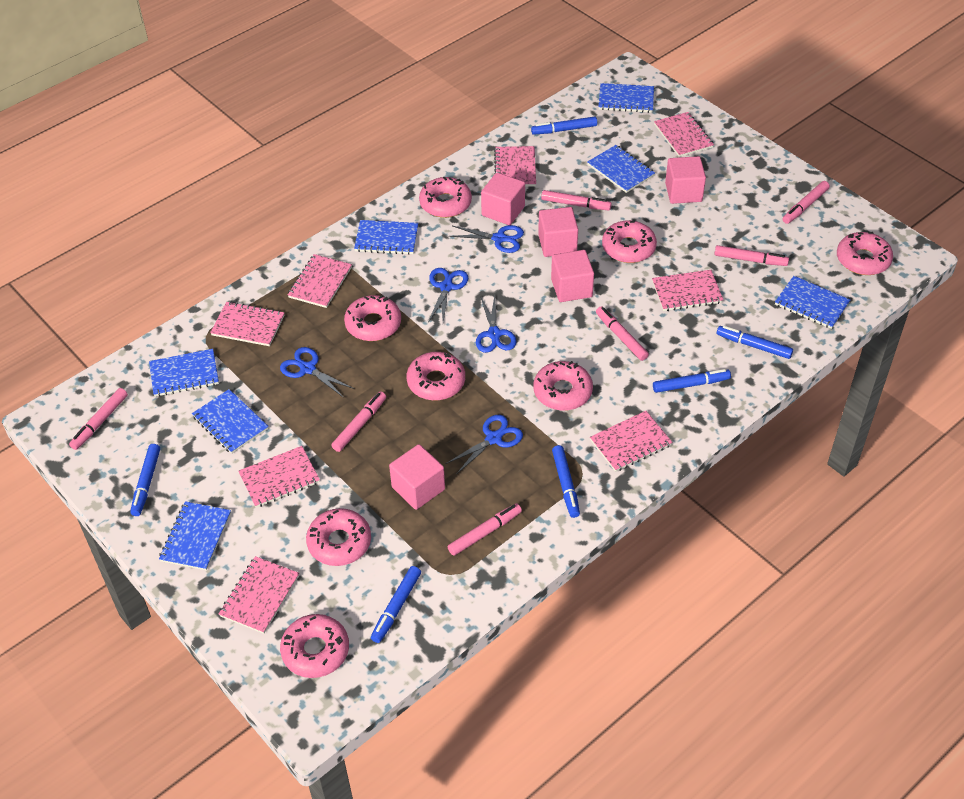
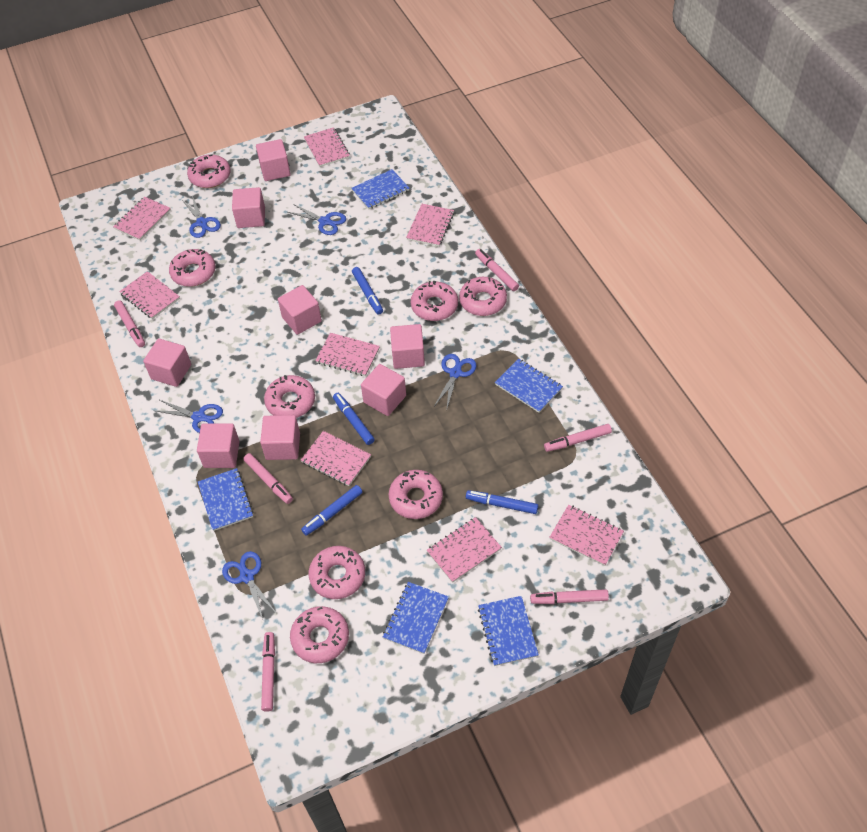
blue marker: [130,444,160,516] [371,566,421,643] [531,116,597,135] [552,445,580,518] [653,369,731,393] [717,326,793,359] = 6 -> [301,485,362,536] [333,393,375,445] [352,267,383,315] [466,490,538,514] = 4
blue notebook: [149,349,219,397] [159,501,231,571] [192,389,269,454] [354,220,418,255] [588,145,655,193] [598,83,654,113] [775,276,850,329] = 7 -> [198,468,253,531] [351,169,409,209] [383,582,449,654] [478,596,539,666] [495,359,563,413] = 5
pink cube: [389,444,445,510] [481,172,525,225] [538,207,578,257] [551,250,594,302] [665,156,706,204] = 5 -> [143,338,191,387] [197,423,240,468] [232,187,265,228] [256,139,291,181] [260,415,300,460] [278,285,322,335] [361,364,406,416] [390,324,425,369] = 8
pink marker: [69,388,128,450] [331,391,386,452] [448,503,522,556] [541,190,612,210] [596,306,649,361] [714,245,789,266] [783,181,830,224] = 7 -> [114,300,145,347] [243,453,293,504] [261,632,275,712] [475,249,519,291] [530,589,609,604] [544,424,612,452] = 6

